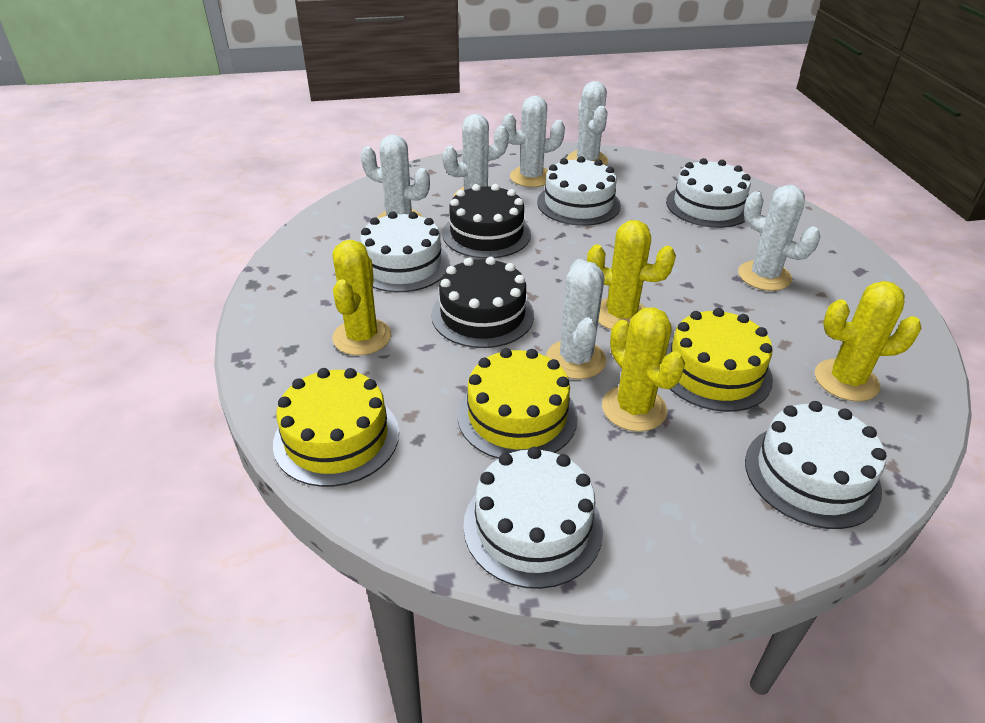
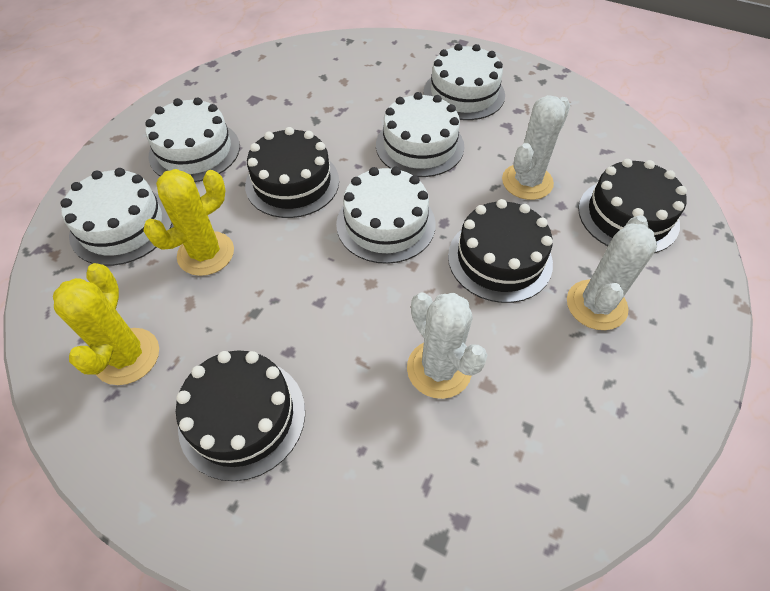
black cake: [431,257,534,348] [442,184,531,259] = 2 -> [176,351,305,481] [245,127,339,218] [448,199,553,303] [578,159,687,253] = 4
white cactus: [361,135,430,218] [443,114,509,196] [502,96,565,187] [546,259,606,379] [567,81,608,165] [738,185,820,291] = 6 -> [407,293,488,399] [502,95,570,200] [567,215,657,330] = 3
yellow cactus: [332,240,391,355] [587,220,676,330] [602,307,685,432] [815,281,922,401] = 4 -> [53,263,159,385] [143,169,234,276] = 2
yellow cake: [273,368,399,487] [458,348,578,459] [666,308,773,412] = 3 -> none = 0

